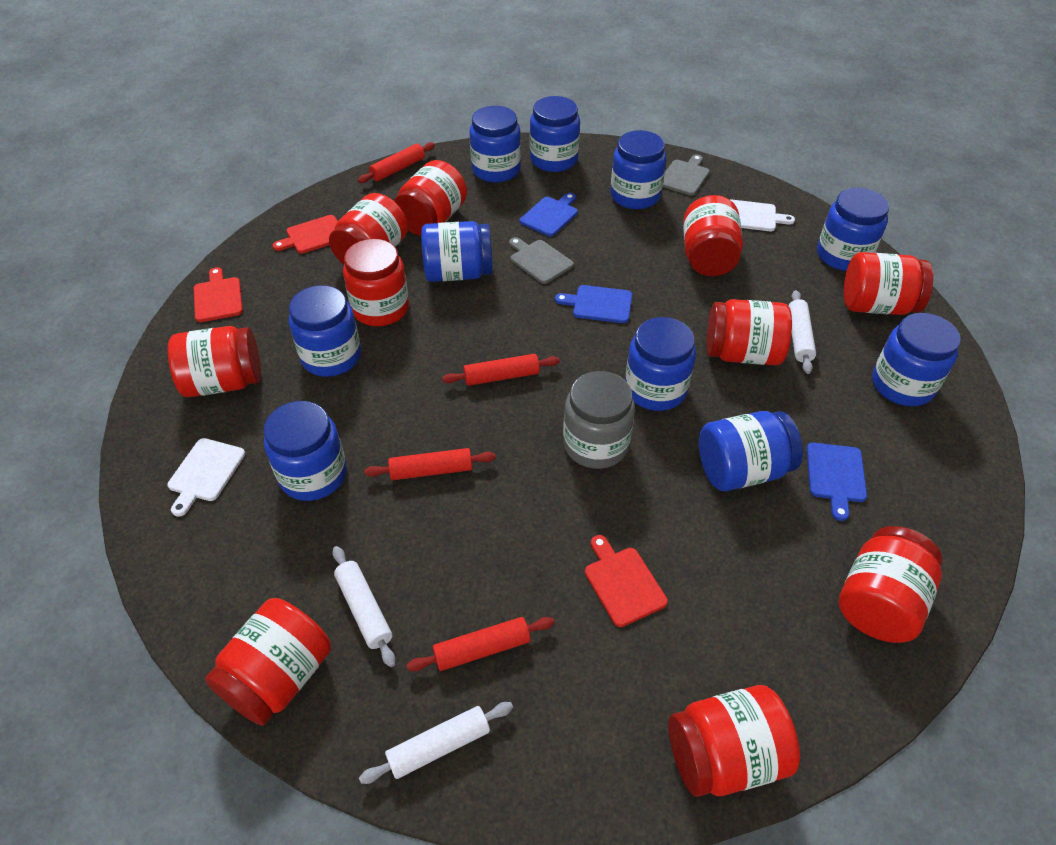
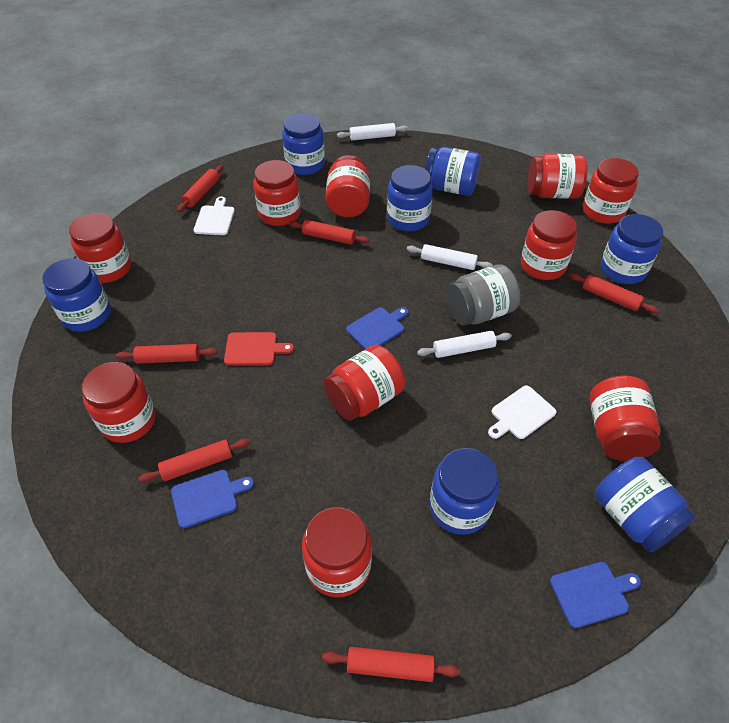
blue jar: [264,401,347,501] [289,285,361,377] [421,221,493,282] [469,106,521,183] [530,96,580,172] [610,130,666,209] [625,317,696,411] [699,411,803,491] [817,188,889,271] [872,313,961,406] = 10 -> [42,258,111,332] [282,113,325,175] [387,165,433,231] [425,147,481,196] [430,448,499,535] [595,457,696,552] [601,214,663,284] = 7
grey cutting board: [509,237,574,284] [663,155,709,196] = 2 -> none = 0
red cutting board: [194,267,243,322] [273,215,338,254] [585,535,668,627] = 3 -> [224,332,294,365] = 1
red rolling pin: [358,142,435,183] [364,448,496,480] [407,617,554,671] [442,354,560,386] = 4 -> [116,344,217,364] [138,438,250,483] [177,165,223,212] [289,220,369,245] [322,647,460,682] [569,273,659,313] = 6

